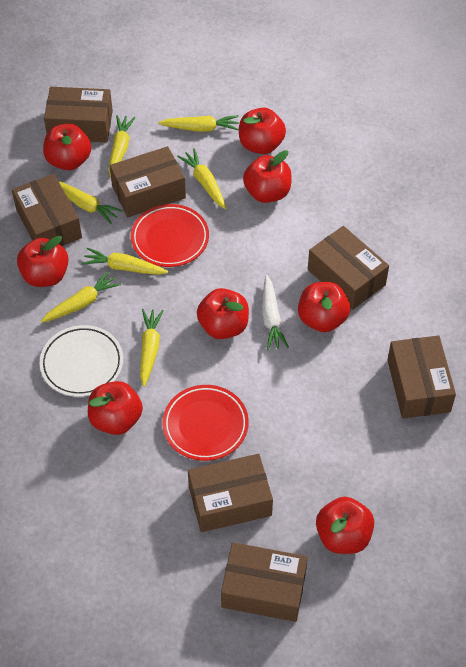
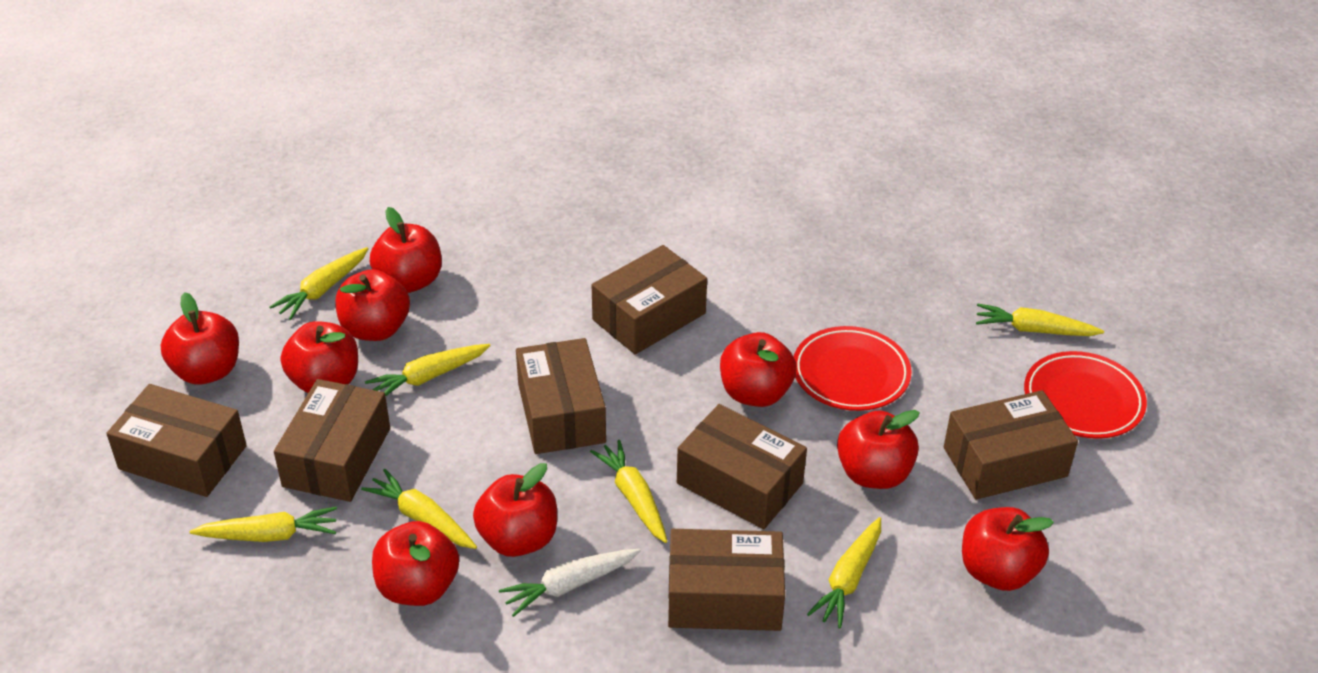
red apple: [17,236,69,287] [43,123,91,170] [88,381,143,435] [197,288,249,339] [239,108,286,154] [243,150,292,203] [298,282,350,332] [316,497,374,554] = 8 -> [161,292,239,385] [281,321,358,393] [335,269,410,341] [370,207,442,293] [372,521,459,606] [473,463,557,557] [720,332,797,407] [837,410,920,489] [962,507,1054,591] = 9
white plate: [40,325,123,397] = 1 -> none = 0

